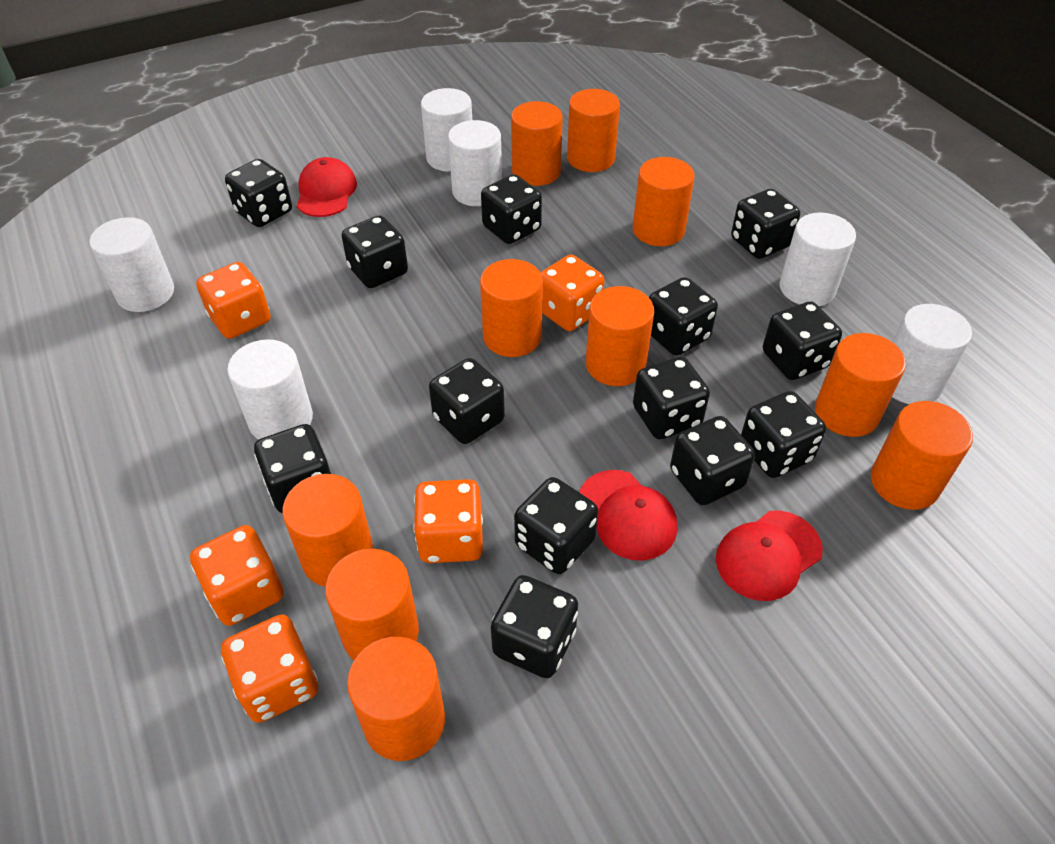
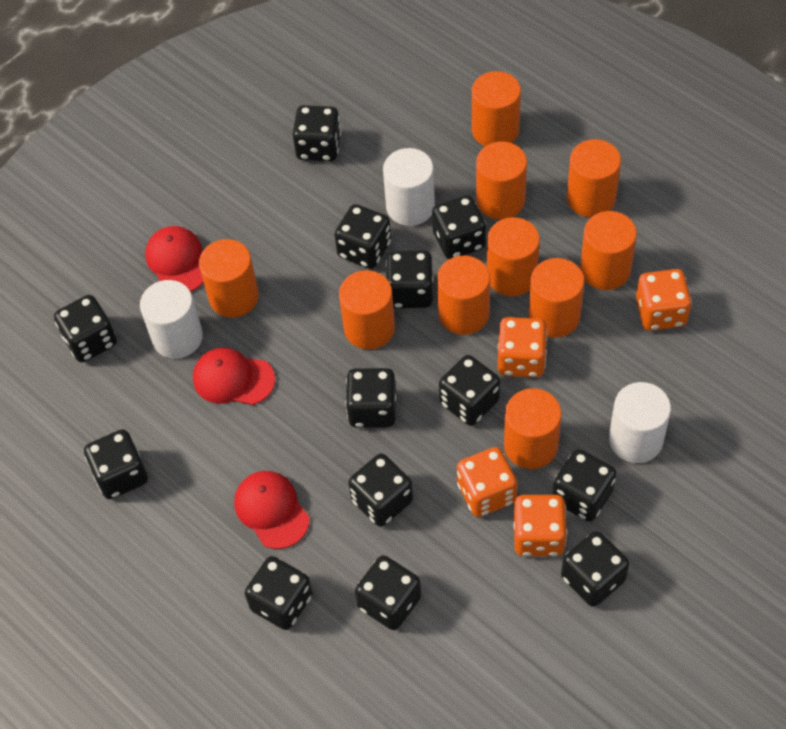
orange dice: [190,525,284,626] [196,262,271,339] [221,615,318,723] [413,479,483,563] [540,255,605,331] = 5 -> [457,447,518,517] [498,317,548,377] [514,495,567,556] [636,269,692,331] = 4
white cylinder: [89,217,174,312] [227,339,313,439] [421,88,472,172] [448,120,502,206] [779,212,856,306] [892,304,972,404] = 6 -> [140,280,203,358] [383,148,435,226] [609,382,671,463] = 3

